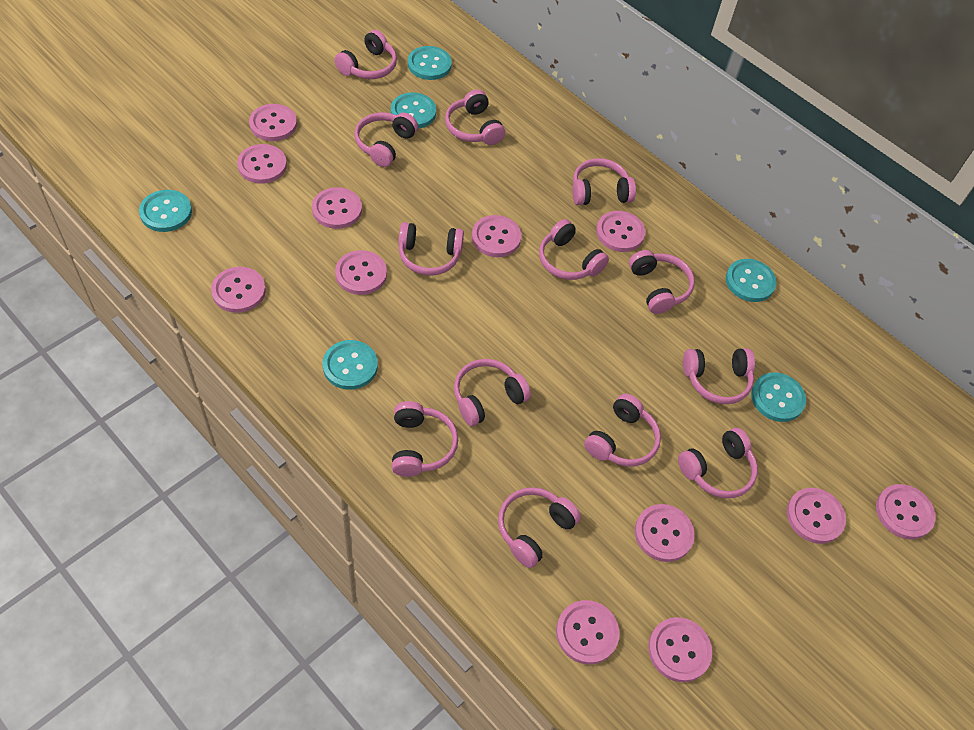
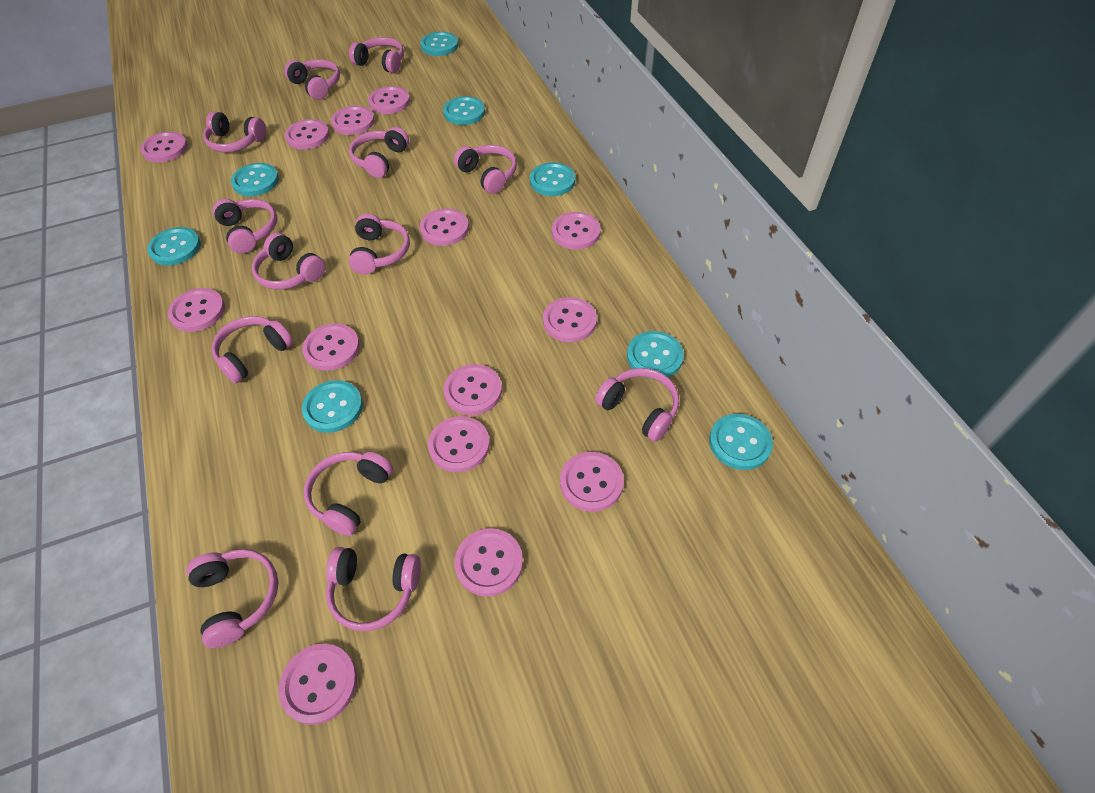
pink button: [211,267,266,313] [237,144,287,184] [249,104,297,141] [312,187,362,229] [335,250,387,295] [472,215,521,257] [556,600,620,665] [596,211,645,252] [635,504,695,562] [648,617,712,682] [787,488,846,544] [876,484,936,539] = 12 -> [140,132,188,163] [168,288,225,332] [279,644,357,725] [285,119,329,149] [302,323,360,371] [331,106,374,135] [368,86,410,114] [420,208,469,246] [428,416,490,473] [443,364,502,415] [454,528,523,597] [543,297,597,342] [552,212,601,250] [560,452,624,512] = 14
turquoise button: [139,190,192,232] [323,340,378,390] [391,92,436,128] [408,46,452,80] [726,259,777,302] [751,372,806,422] = 6 -> [147,227,201,266] [231,163,279,196] [302,380,363,433] [420,32,458,56] [443,96,485,125] [530,162,575,196] [627,331,684,379] [709,414,773,470] = 8

